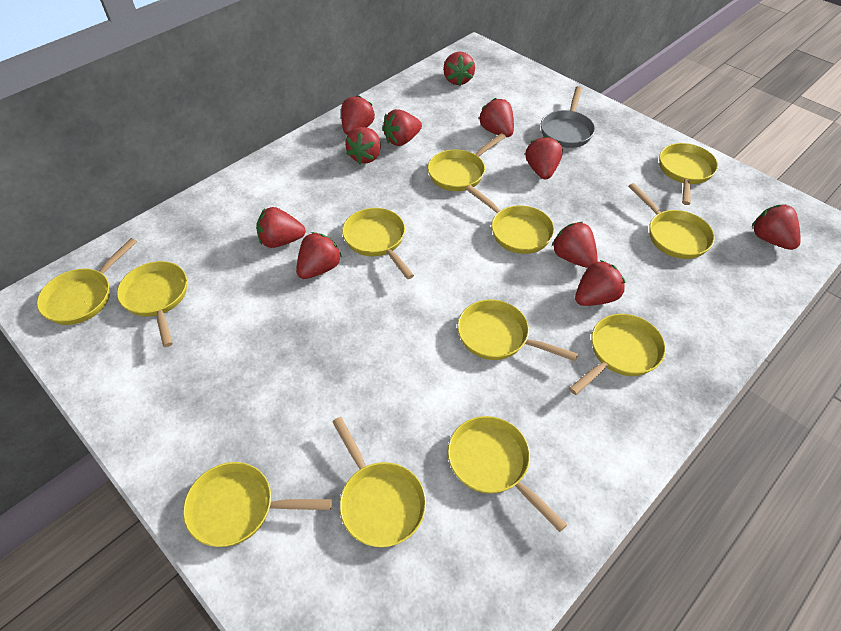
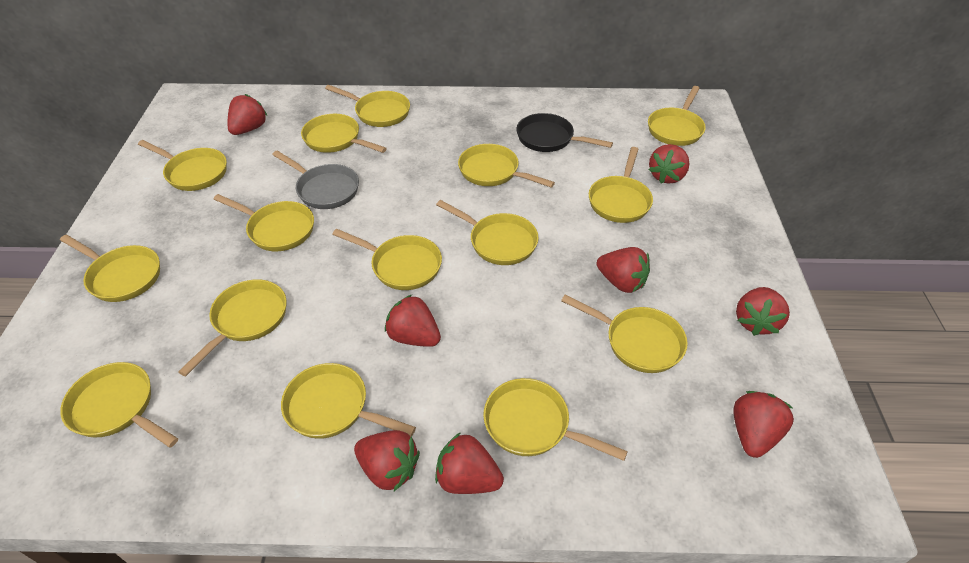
black pan: none = 0 -> [516,113,613,152] = 1
red strawberry: [256,207,306,248] [296,232,342,279] [341,95,375,135] [345,127,381,164] [382,109,422,146] [443,52,475,86] [479,98,514,137] [526,136,563,180] [552,222,598,268] [575,260,625,306] [752,204,801,250] = 11 -> [228,94,267,135] [354,430,420,491] [385,295,441,347] [435,432,504,494] [597,247,650,293] [649,144,690,184] [733,391,794,458] [736,287,790,336] = 8
yellow pan: [37,238,137,325] [117,261,187,347] [183,462,332,547] [332,417,426,547] [342,208,414,279] [428,133,506,191] [448,416,567,532] [457,300,578,361] [466,185,554,254] [569,314,666,395] [628,183,715,259] [659,143,718,205] = 12 -> [60,235,160,302] [60,362,178,447] [138,140,227,191] [178,279,287,376] [213,194,314,251] [281,363,416,439] [301,114,387,153] [325,85,410,127] [332,229,442,290] [436,200,539,265] [458,144,555,188] [483,378,628,461] [561,294,688,373] [589,147,653,223] [648,86,706,146] = 15

